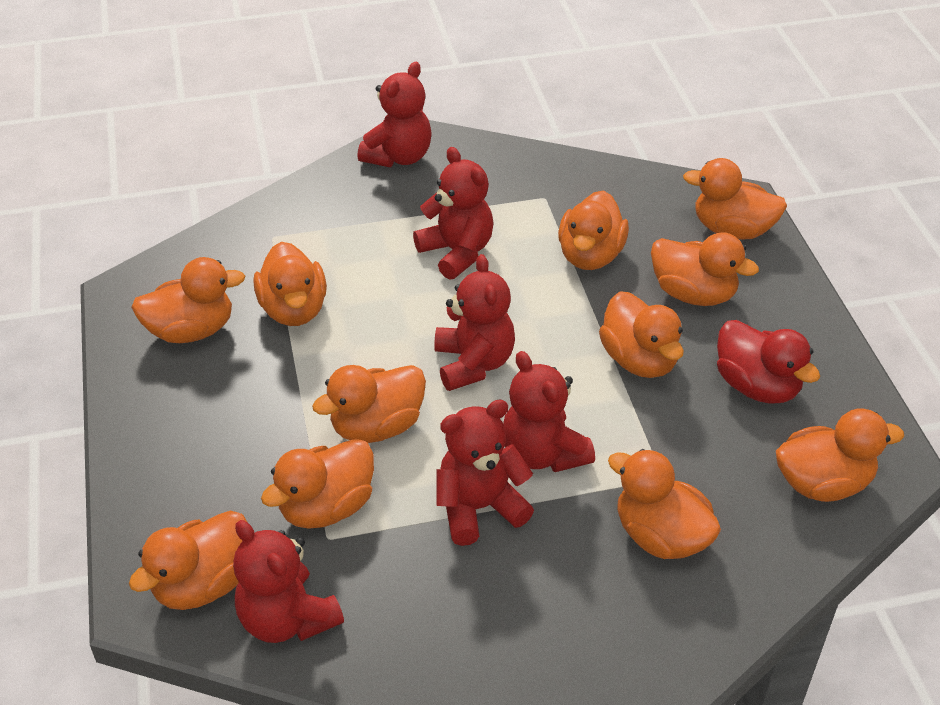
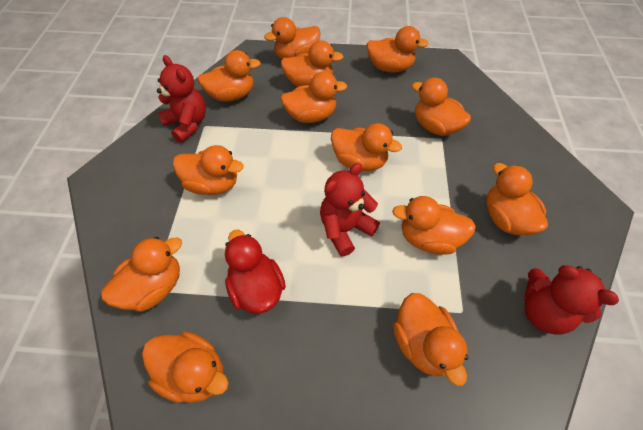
orange duck: [129,511,248,610] [131,257,245,343] [254,242,327,326] [261,439,374,529] [312,365,426,443] [558,190,629,270] [599,291,684,378] [608,449,721,559] [651,232,759,306] [683,158,787,240] [776,409,904,502] = 11 -> [101,237,182,311] [142,331,229,403] [173,145,244,195] [198,50,261,102] [264,17,321,59] [281,40,344,87] [281,72,347,123] [331,123,402,171] [366,26,429,72] [392,196,476,255] [393,293,468,386] [412,78,471,136] [486,163,548,235] = 13
red teddy bear: [233,520,344,643] [357,62,432,167] [413,147,494,279] [434,254,515,391] [436,399,534,546] [503,351,595,472] = 6 -> [157,55,206,143] [320,163,380,256] [524,265,619,335] = 3

